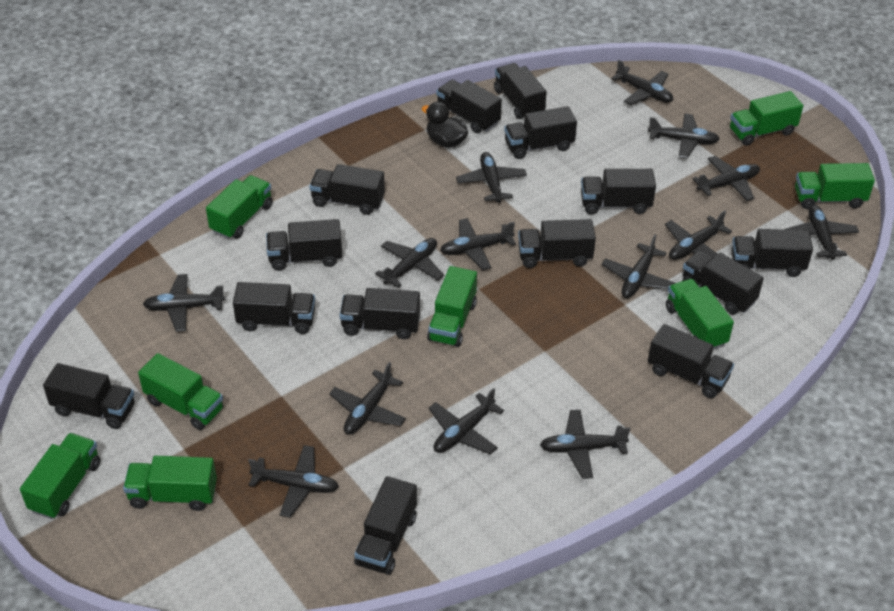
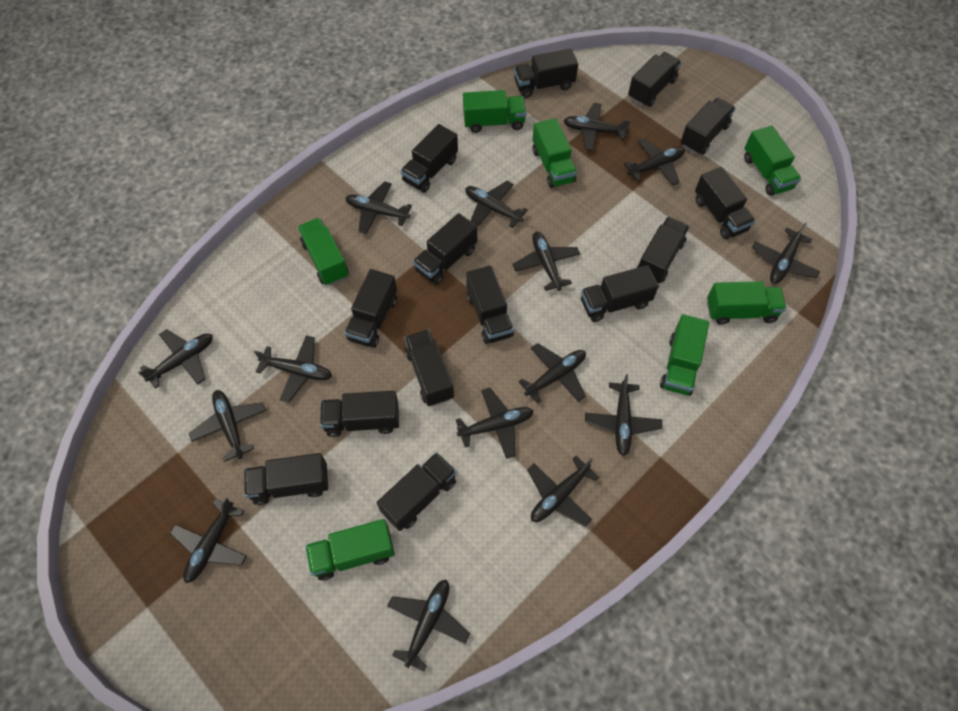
black duck: [422,102,468,148] = 1 -> none = 0
black plane: [143,274,225,332] [248,445,339,517] [329,362,406,435] [375,238,444,288] [429,388,504,454] [440,218,516,270] [456,152,527,203] [540,410,630,479] [601,235,675,298] [611,60,673,105] [648,113,720,158] [665,211,732,260] [692,156,760,201] [785,205,859,260] = 14 -> [138,329,213,389] [170,497,247,583] [189,390,266,462] [254,336,332,403] [345,181,412,234] [387,580,470,671] [455,388,533,459] [465,181,528,228] [512,232,580,291] [518,343,586,404] [527,456,599,527] [563,103,631,151] [585,374,662,456] [624,138,685,186] [752,223,820,284] = 15
green truck: [20,433,100,519] [123,456,217,511] [138,353,224,430] [206,175,273,239] [427,266,477,347] [666,279,734,349] [730,91,803,146] [795,163,875,209] = 8 -> [298,218,348,286] [305,519,395,580] [463,90,527,133] [532,118,577,188] [660,314,709,396] [707,281,786,325] [744,125,801,196] = 7

